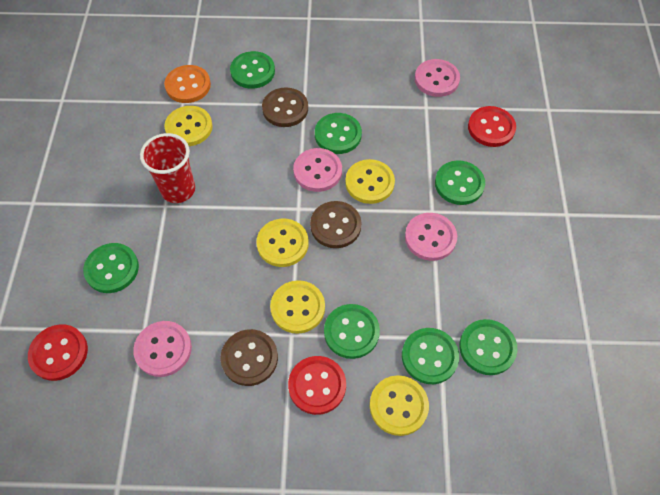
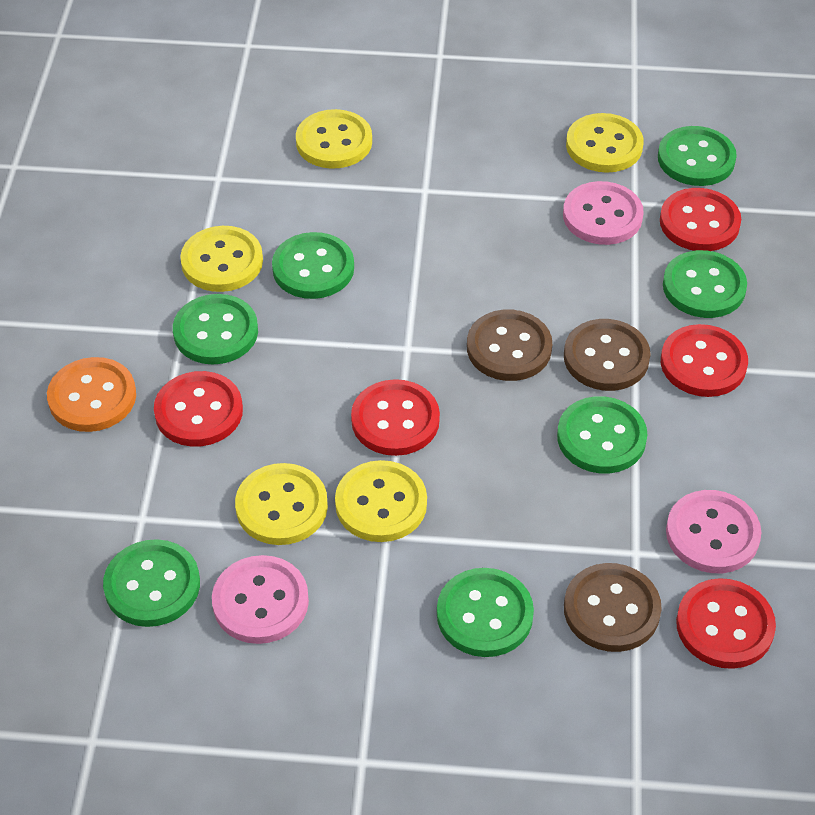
pink button: [133,321,192,377] [293,148,342,192] [405,213,457,261] [415,59,460,97] = 4 -> [212,555,309,644] [563,181,644,245] [666,490,762,573] = 3
red button: [28,324,88,381] [288,356,346,415] [468,106,516,147] = 3 -> [154,371,243,447] [351,379,440,456] [660,188,741,251] [661,324,748,397] [676,578,776,669] = 5
red cup: [140,133,195,203] = 1 -> none = 0

